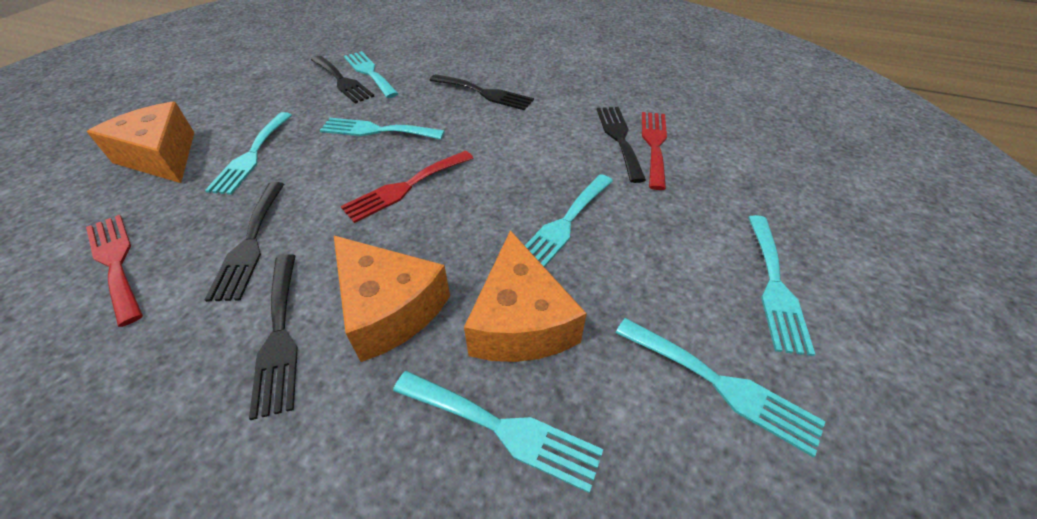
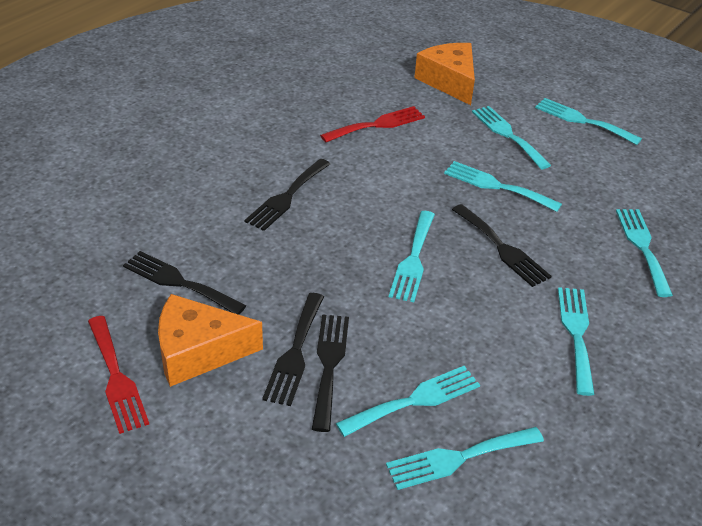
orange cheese: [87,102,194,183] [334,236,450,362] [464,230,587,362] = 3 -> [158,294,263,387] [414,43,475,105] = 2
red fork: [86,215,143,327] [341,151,473,223] [642,112,667,190] = 3 -> [88,316,149,434] [320,106,425,142] = 2
turquoise fork: [205,112,292,195] [320,118,445,140] [344,51,398,98] [393,371,603,493] [525,174,613,267] [616,318,825,457] [748,215,815,356] = 7 -> [336,366,480,437] [386,427,544,490] [389,211,435,302] [444,161,562,212] [472,106,551,170] [535,98,642,145] [558,287,595,396] [616,209,673,297] = 8

